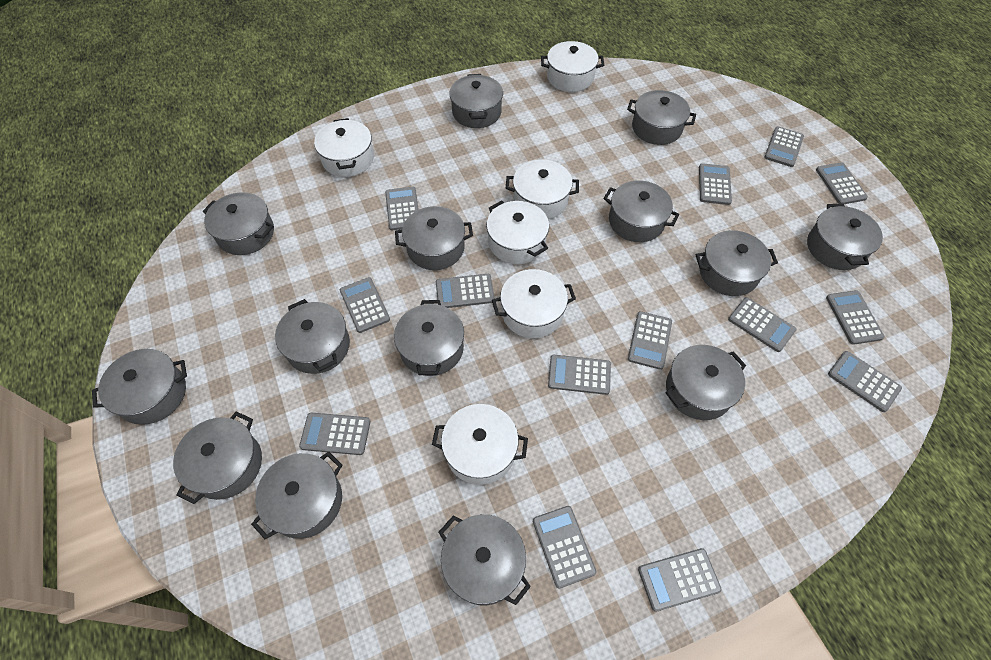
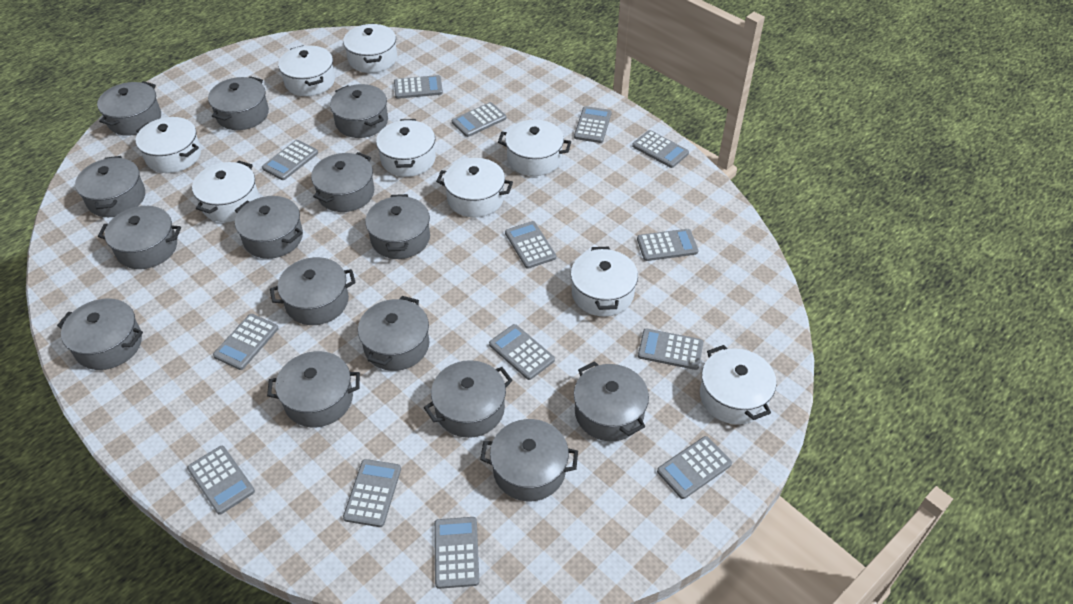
grey pot: [92,349,187,425] [173,411,262,504] [203,192,274,255] [251,452,342,539] [275,299,350,374] [394,300,464,376] [395,206,473,270] [439,514,531,606] [449,74,503,128] [603,180,679,242] [627,90,696,145] [666,345,746,420] [696,230,778,296] [807,204,883,270] = 14 -> [57,299,143,370] [75,156,145,217] [97,81,161,136] [98,206,181,269] [208,76,269,130] [235,196,303,259] [267,351,360,427] [270,257,356,325] [311,152,374,212] [330,84,388,138] [358,296,429,371] [365,194,430,259] [424,360,513,438] [480,419,578,501] [574,361,649,441] = 15
white pot: [314,118,374,177] [432,404,528,485] [486,200,549,264] [492,269,576,338] [506,159,579,219] [541,41,604,92] = 6 -> [136,117,201,173] [192,161,259,222] [278,45,335,96] [343,23,397,73] [376,119,436,177] [436,158,513,217] [498,119,571,176] [571,247,638,316] [700,345,777,425] = 9

